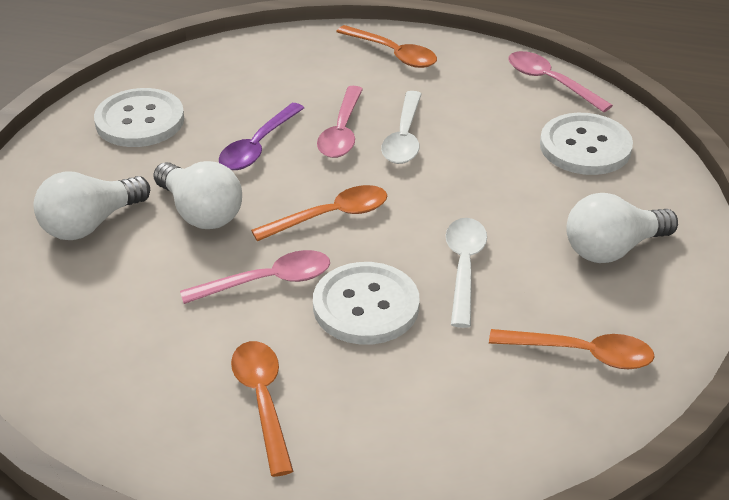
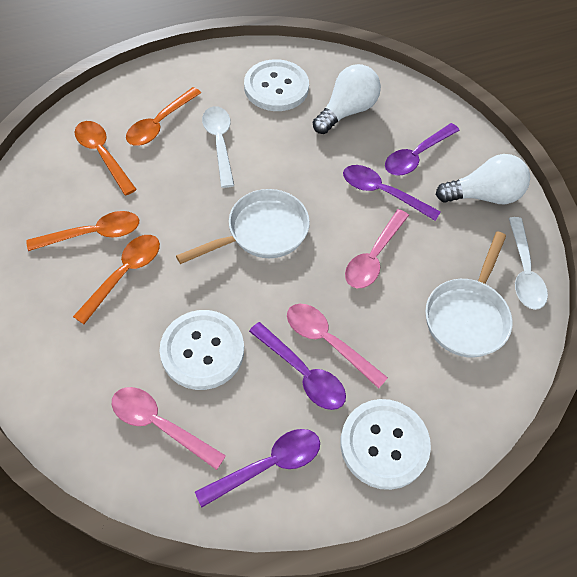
purple spoon: [219,103,304,170] = 1 -> [195,429,320,507] [249,322,346,410] [343,165,441,221] [385,123,460,176] = 4
white light bulb: [34,171,150,240] [153,161,242,229] [566,193,678,263] = 3 -> [313,64,381,134] [436,154,530,204] = 2
white pan: none = 0 -> [176,189,310,264] [425,231,512,358] = 2

